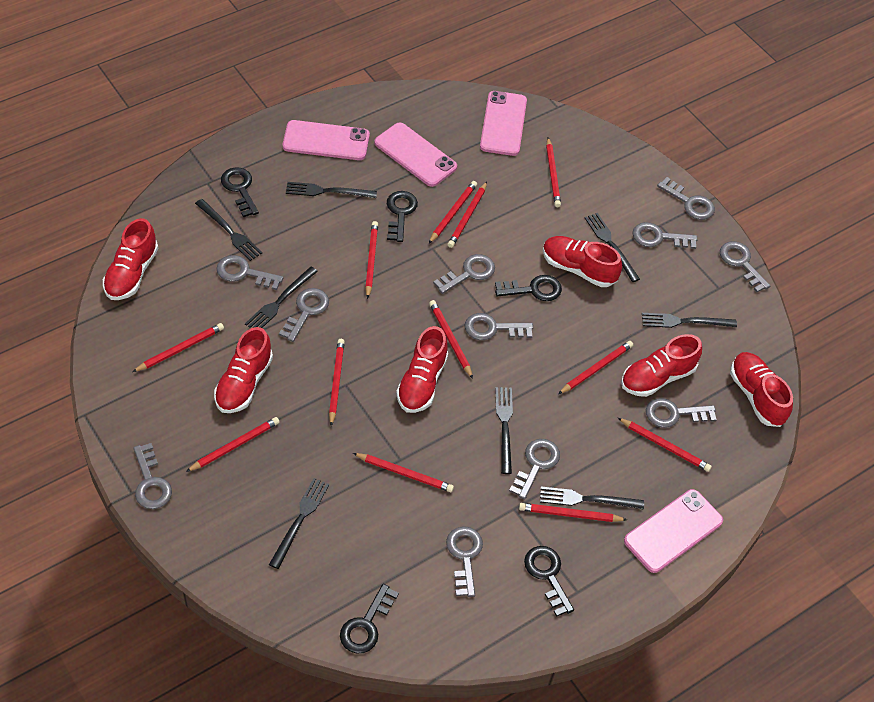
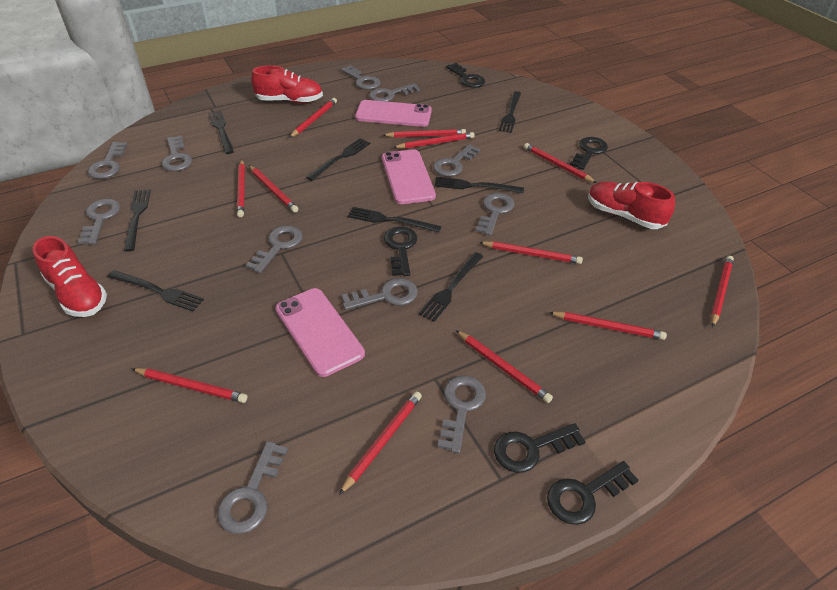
pink phone: [283,120,370,160] [374,123,457,187] [480,91,527,156] [624,489,723,573] = 4 -> [275,288,365,377] [355,100,432,127] [382,149,436,204] = 3
red shoe: [103,218,158,300] [214,327,273,413] [396,326,448,413] [543,236,622,287] [621,334,702,397] [730,352,793,427] = 6 -> [33,236,107,317] [251,65,323,103] [588,182,675,229] = 3

